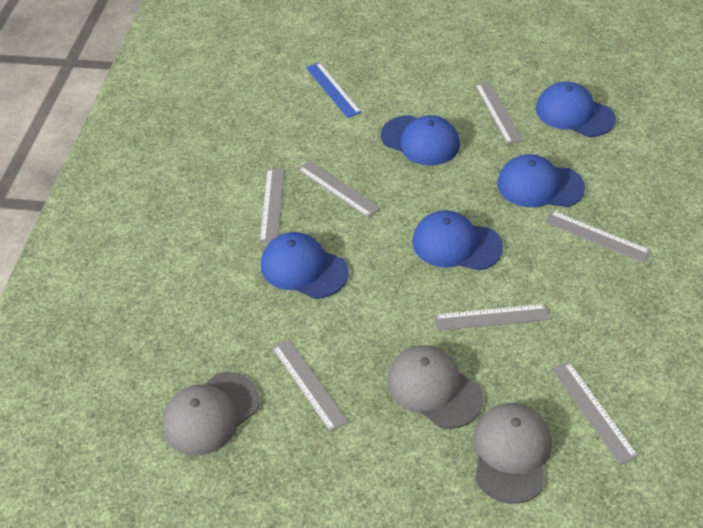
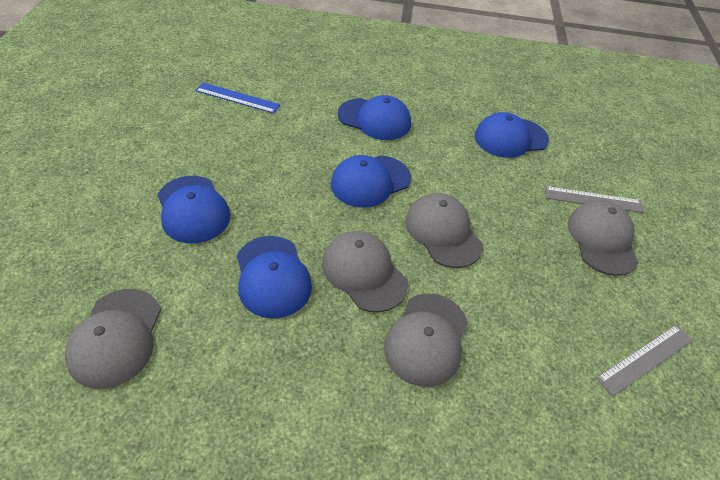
grey cap: [163,372,260,456] [387,345,483,429] [473,403,552,504] = 3 -> [65,289,161,389] [322,231,408,313] [384,293,468,387] [405,193,483,268] [567,200,638,276] = 5
grey ruler: [260,169,284,243] [272,339,348,432] [298,160,380,218] [434,304,550,331] [475,82,523,144] [544,211,651,263] [551,362,639,465] = 7 -> [545,186,644,213] [596,325,693,396] = 2

